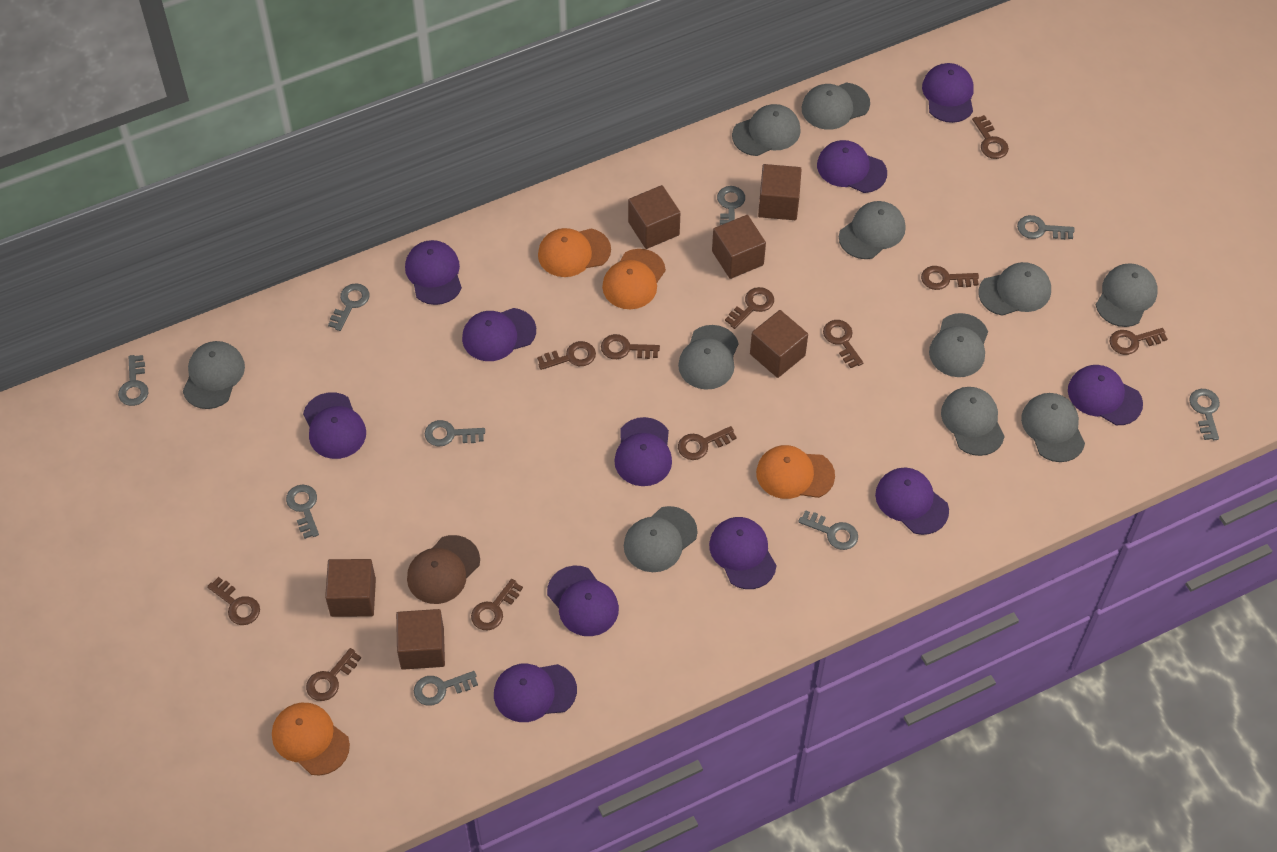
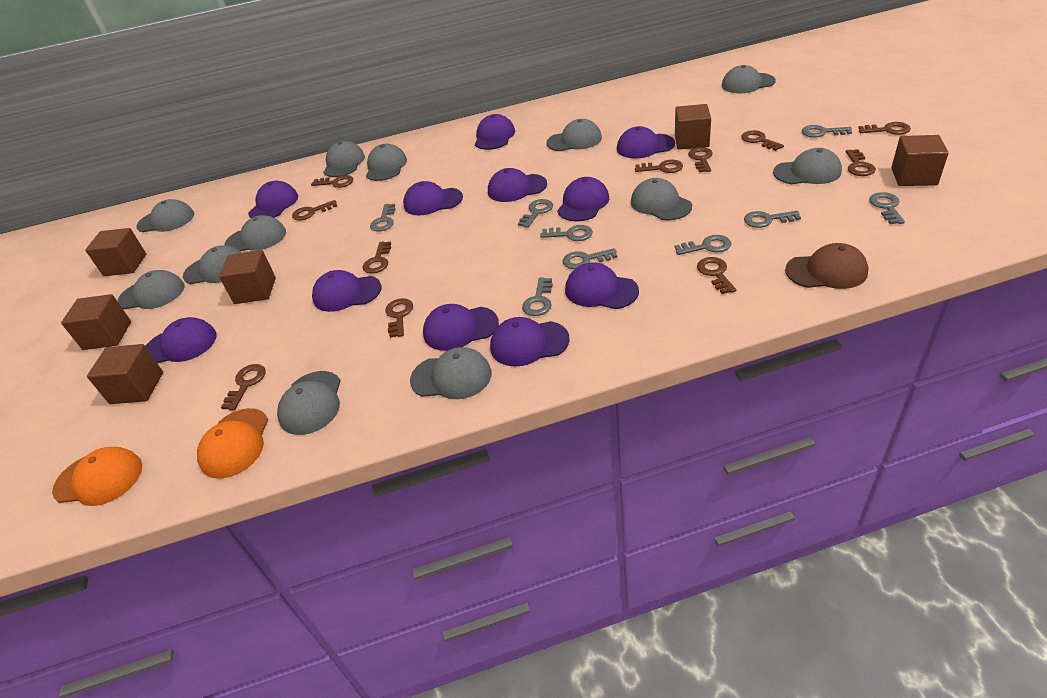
grey cap: [183,341,245,409] [624,506,697,572] [678,325,739,390] [732,104,801,156] [802,83,870,130] [839,201,905,259] [929,313,988,377] [941,387,1005,456] [978,262,1051,316] [1021,393,1085,462] [1096,263,1158,327] = 11 -> [117,270,185,309] [136,199,194,232] [183,245,242,284] [225,215,286,251] [277,371,341,435] [323,141,365,177] [366,144,407,181] [410,347,492,399] [546,119,602,151] [631,178,692,220] [722,65,776,93] [773,148,842,184] = 12
orange cap: [272,703,350,776] [538,228,611,277] [602,249,666,309] [756,445,835,499] = 4 -> [52,447,142,506] [197,408,268,479] = 2

